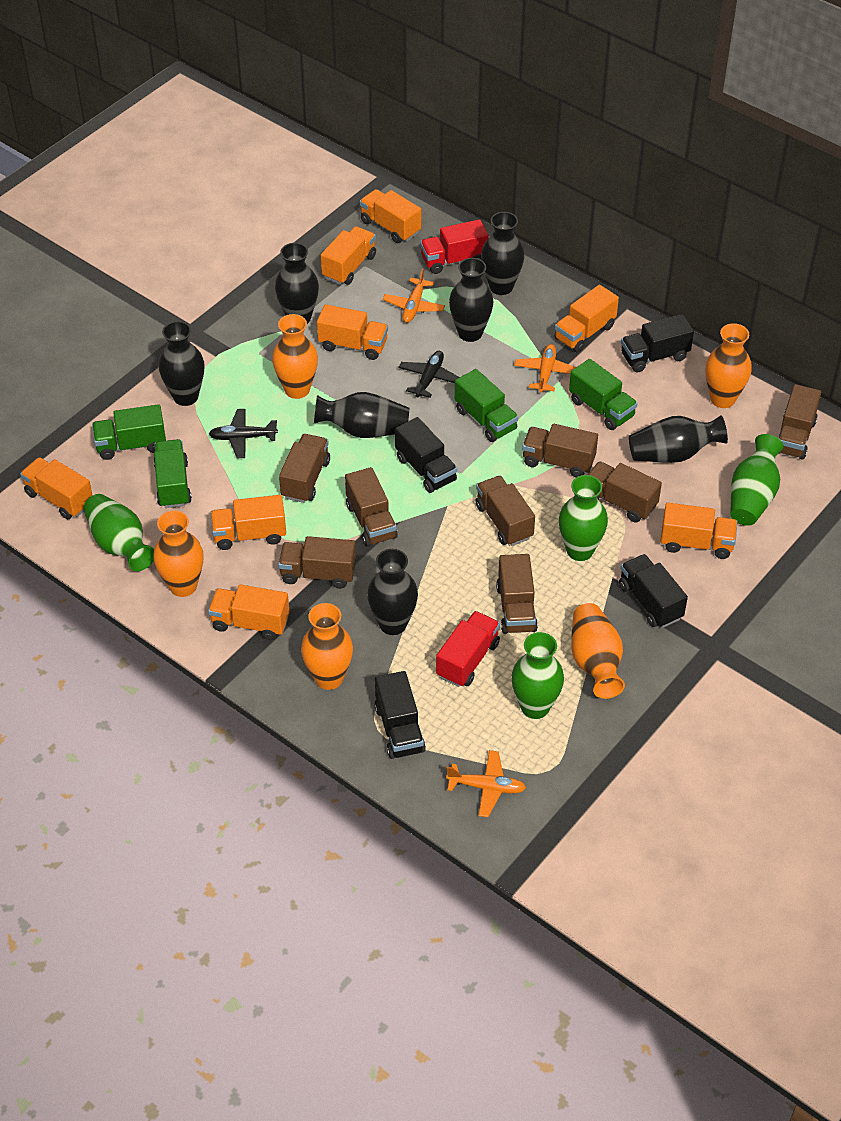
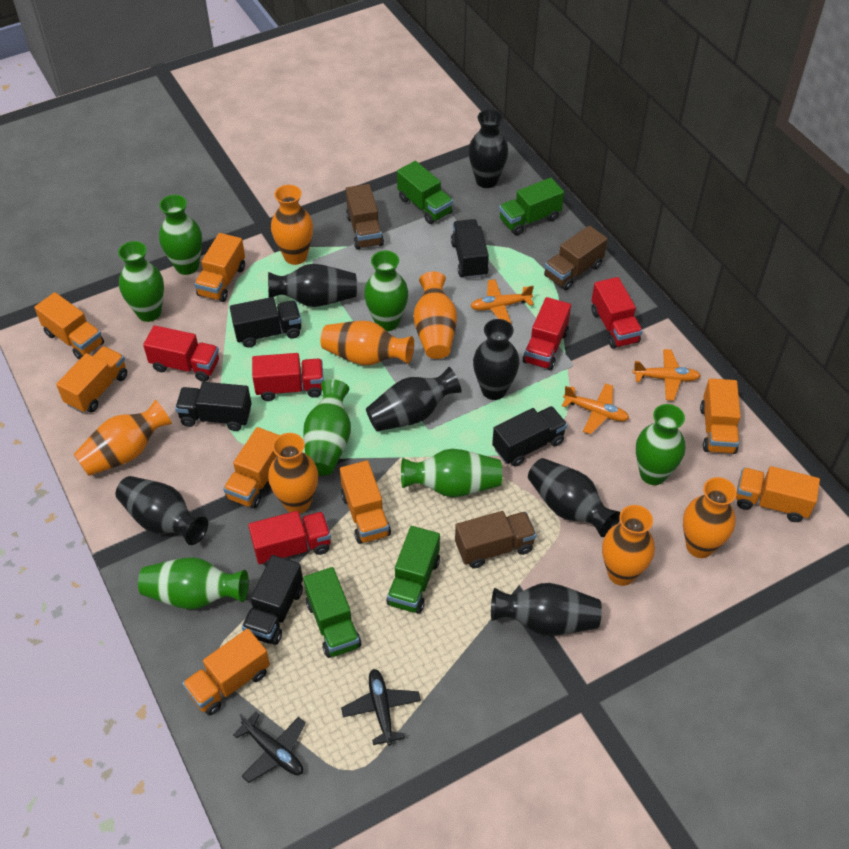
black truck: [375,671,426,759] [395,417,457,493] [619,554,688,628] [621,314,694,372] = 4 -> [175,382,251,431] [230,297,301,348] [242,555,303,645] [451,219,489,279] [492,406,567,467] = 5
brown truck: [278,536,356,589] [279,434,330,503] [345,467,398,546] [475,476,535,546] [496,554,538,634] [522,424,598,477] [588,461,662,522] [778,384,821,460] = 8 -> [346,184,384,250] [455,511,536,568] [544,225,608,290] = 3
green vase: [84,494,154,571] [511,632,564,719] [559,475,608,561] [730,434,784,526] = 4 -> [118,241,164,322] [138,557,249,610] [159,195,202,275] [303,379,351,475] [364,251,408,331] [401,449,502,497] [636,404,685,485] = 7
orange vase: [153,511,204,597] [272,314,318,399] [301,603,353,690] [571,603,625,699] [706,323,752,408] = 5 -> [74,400,172,476] [268,433,318,514] [271,185,313,265] [321,321,414,365] [413,272,457,359] [602,505,655,586] [683,477,737,558] = 7
red truck: [420,219,489,274] [436,611,500,687] = 2 -> [143,325,219,382] [248,511,331,567] [252,353,324,401] [523,297,571,370] [591,277,643,349] = 5

